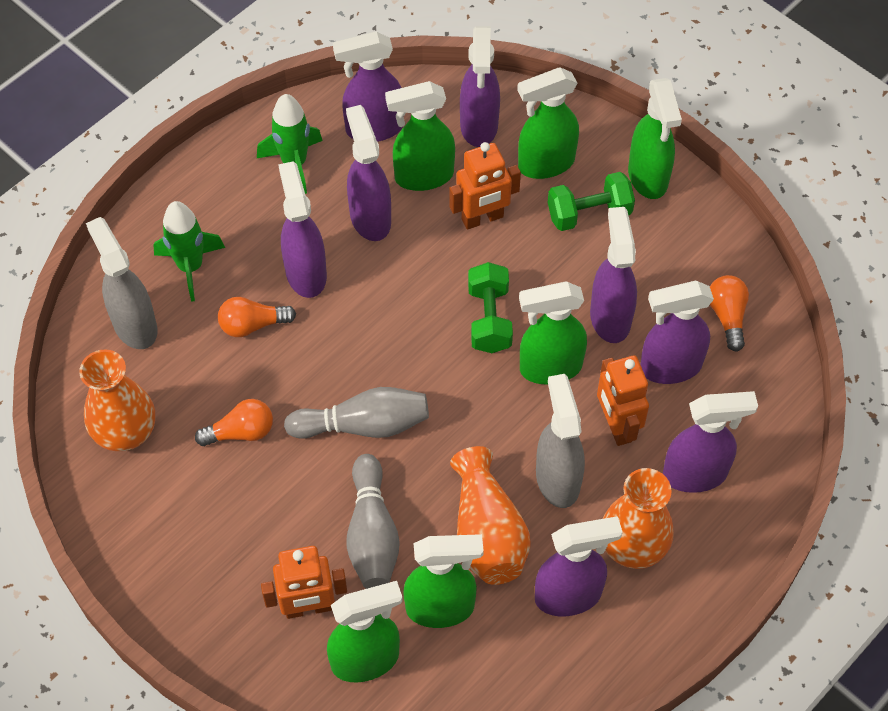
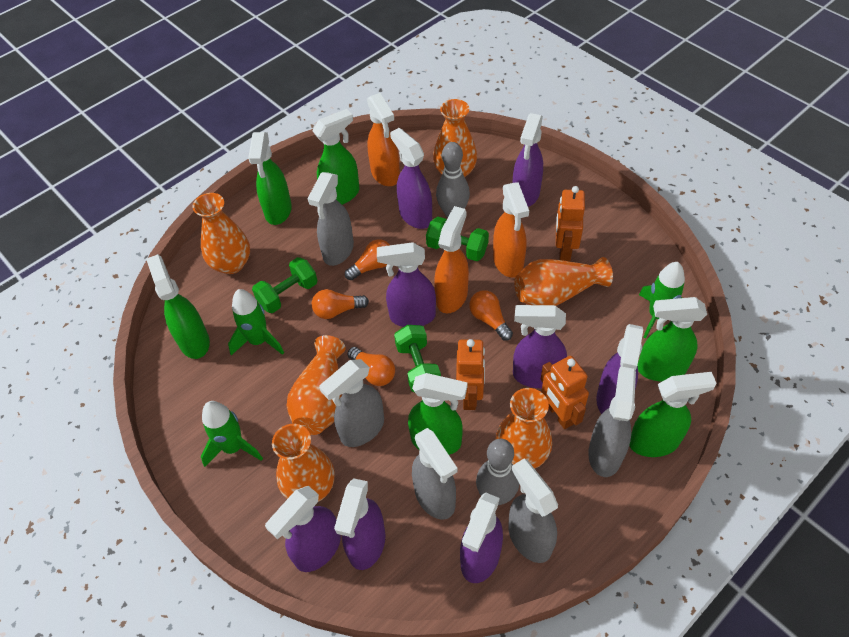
green dumbbell: [468,262,513,353] [548,172,635,231] = 2 -> [252,257,318,313] [394,325,441,392] [426,217,489,261] = 3
green rocket: [153,201,225,302] [257,94,323,194] = 2 -> [201,401,263,467] [228,289,284,355] [639,262,685,338] = 3
grey spray bottle: [86,217,158,349] [536,374,585,508] = 2 -> [308,172,354,266] [319,359,384,447] [412,428,458,520] [508,458,558,563] [588,366,636,477] = 5
orange light bulb: [195,399,273,446] [218,297,296,337] [710,275,749,352] = 3 -> [312,289,369,319] [345,239,390,280] [347,347,395,386] [469,290,513,341] = 4
orange spray bottle: none = 0 -> [367,93,400,186] [434,206,469,313] [493,182,529,278] = 3
orange vase: [79,350,155,451] [450,446,531,585] [603,468,674,569] = 3 -> [193,193,250,274] [272,424,335,502] [287,335,346,435] [433,99,477,177] [495,388,552,469] [514,257,613,306] = 6

